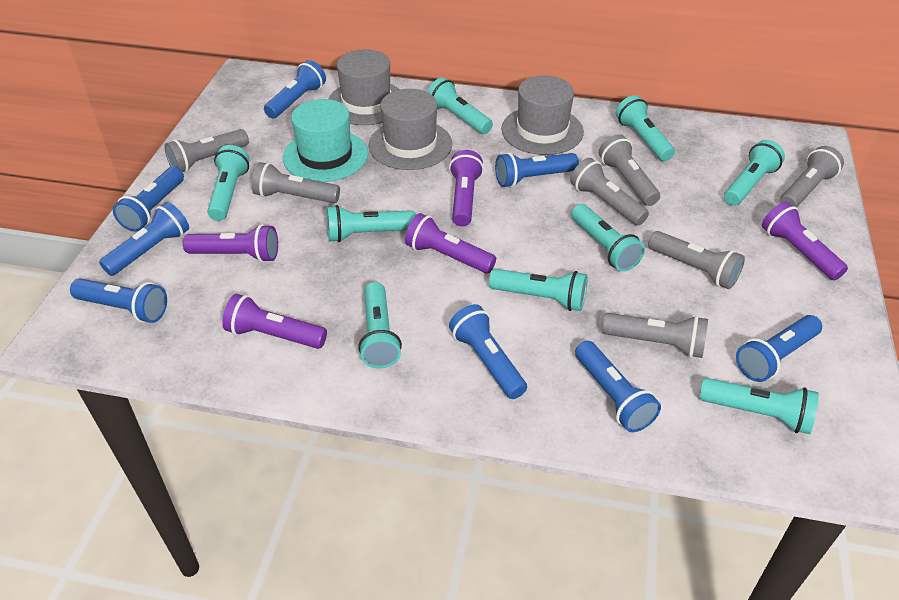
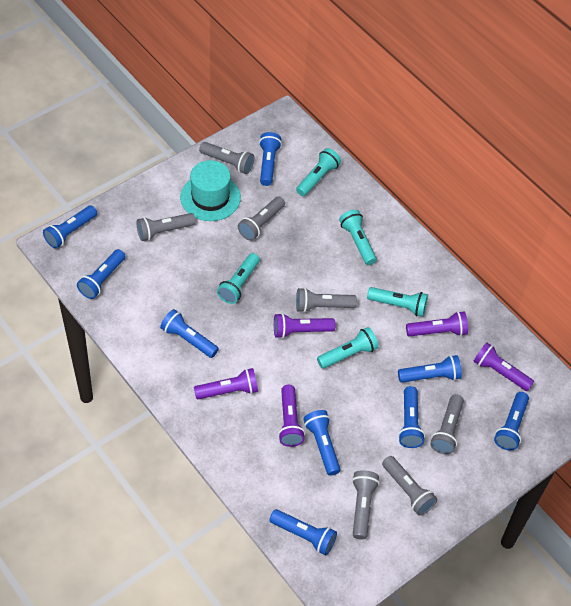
blue flashlight: [70,278,167,323] [99,202,189,276] [113,167,184,232] [264,60,326,118] [449,304,527,399] [495,152,579,187] [575,341,661,432] [736,315,822,382] = 8 -> [43,205,97,249] [77,249,125,299] [160,309,219,358] [259,132,282,186] [269,509,337,555] [303,410,341,476] [398,355,462,383] [398,386,425,448] [494,392,529,450] = 9
grey hat: [328,49,400,125] [368,89,452,170] [501,75,584,155] = 3 -> none = 0
turquoise flashlight: [207,145,250,221] [327,205,416,242] [358,282,402,369] [428,77,493,134] [489,269,587,311] [571,204,645,272] [616,95,675,161] [699,378,819,434] [724,140,785,206] = 9 -> [217,253,260,304] [296,148,341,196] [317,327,379,369] [339,210,377,265] [367,287,428,317] = 5

